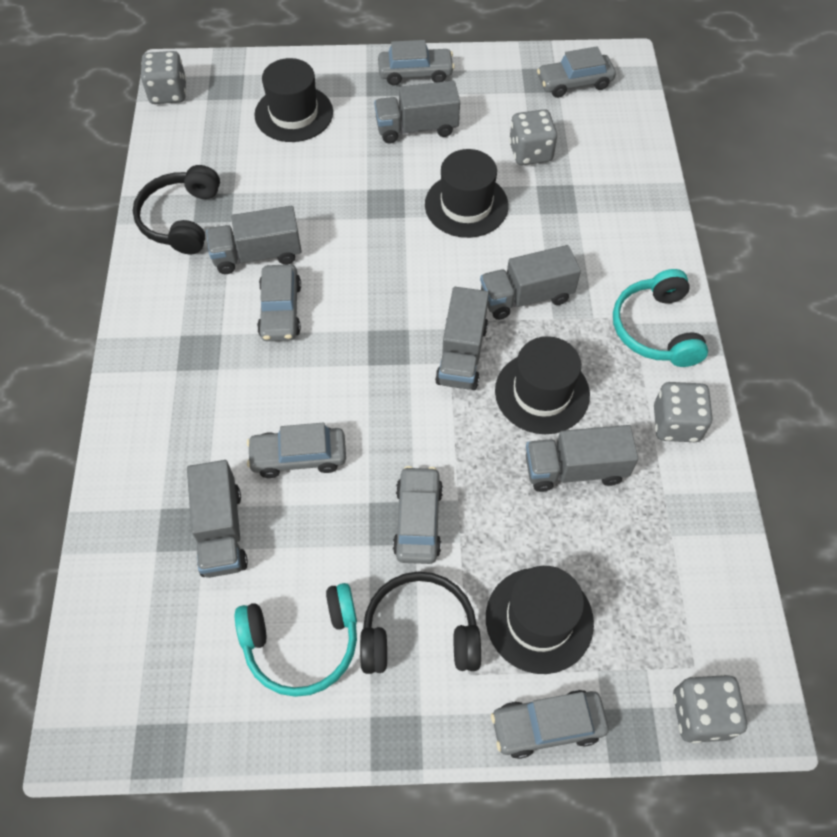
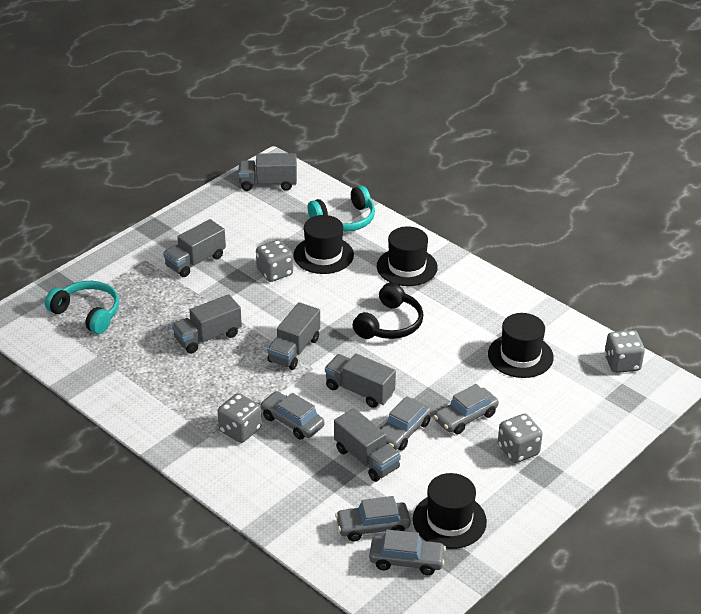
black headphones: [133,165,220,254] [360,571,481,674] = 2 -> [353,282,423,339] = 1
grey car: [247,423,346,478] [257,264,301,341] [378,40,455,86] [393,466,443,564] [491,690,609,759] [537,46,616,98] = 6 -> [260,391,324,440] [335,496,411,541] [369,529,446,575] [380,396,432,451] [434,384,499,434] = 5

